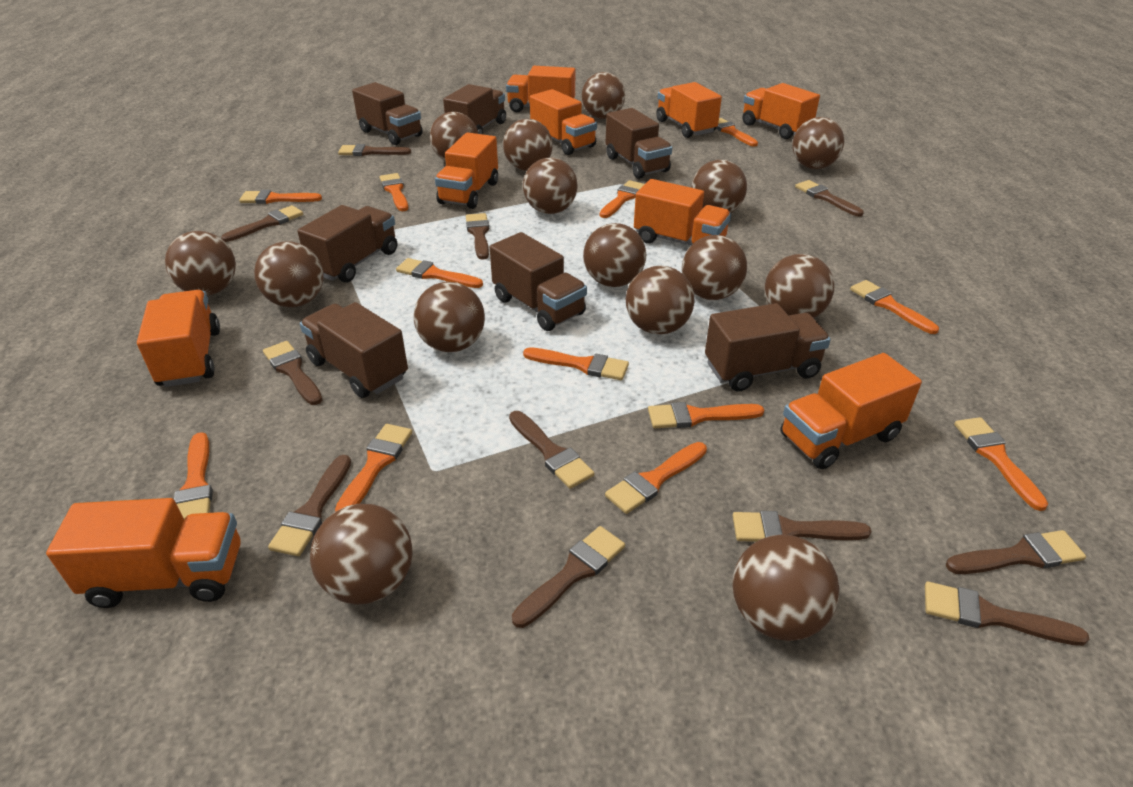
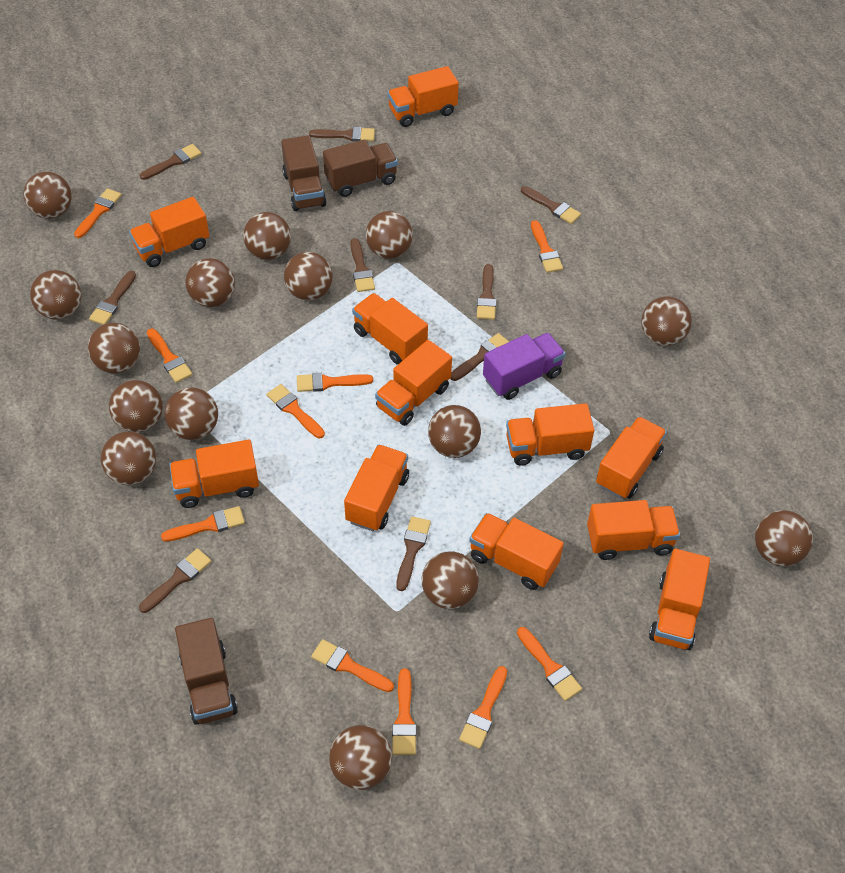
brown brush: [221,205,303,242] [263,341,322,405] [268,455,351,556] [338,144,411,156] [466,213,489,260] [509,411,594,489] [512,526,625,628] [733,511,872,542] [795,180,864,217] [925,581,1089,646] [946,530,1086,574] = 11 -> [89,271,136,325] [139,144,201,180] [139,548,211,613] [309,127,375,142] [350,238,375,292] [396,516,431,591] [450,333,509,381] [477,264,496,320] [521,186,581,224] = 9
brown truck: [297,205,397,283] [300,302,408,398] [352,82,423,145] [443,84,506,134] [490,232,587,331] [606,108,672,179] [705,303,831,391] = 7 -> [175,618,238,725] [281,135,327,211] [323,140,398,197] = 3
orange brush: [174,432,213,519] [239,190,322,204] [335,424,412,512] [380,173,408,211] [396,258,483,288] [523,348,629,380] [600,180,645,218] [605,442,707,514] [648,402,764,428] [716,118,758,147] [850,280,939,334] [954,417,1048,511] = 12 -> [74,188,122,238] [147,328,192,383] [161,506,245,542] [267,384,325,438] [297,373,373,392] [311,639,394,692] [392,669,416,755] [459,666,507,749] [517,627,582,701] [531,220,563,273] = 10
orange truck: [46,498,241,608] [137,290,220,387] [435,132,498,209] [506,66,575,113] [530,89,597,155] [634,179,731,245] [656,82,722,138] [742,83,820,139] [780,353,922,469] = 9 -> [129,197,209,267] [169,440,259,508] [344,444,409,531] [352,293,428,365] [375,340,452,426] [388,66,459,127] [469,513,564,590] [506,403,594,466] [587,500,680,560] [596,416,667,499] [649,549,710,650] = 11
purple truck: none = 0 -> [483,333,566,400] = 1

